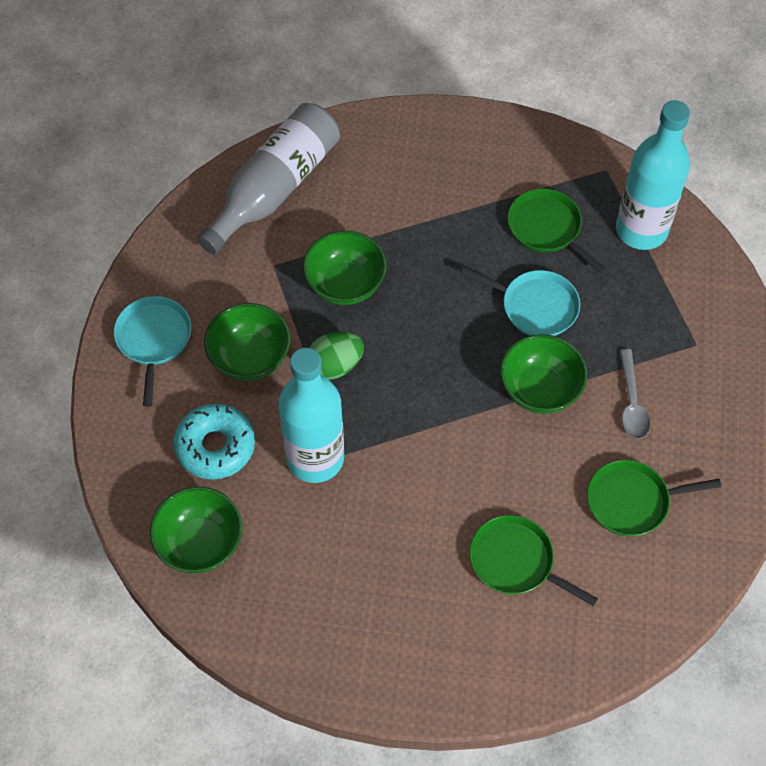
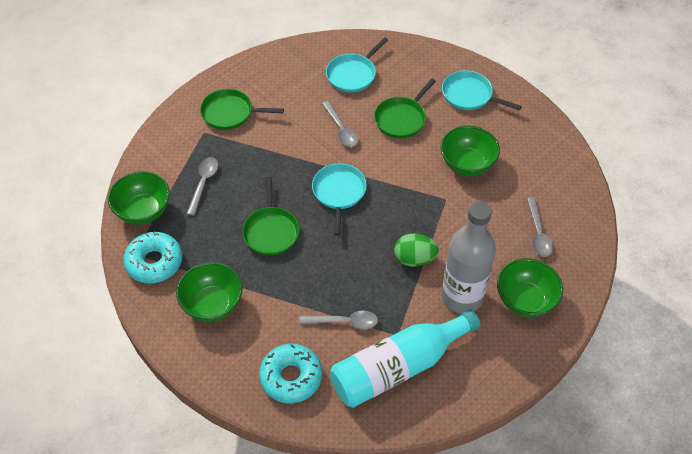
grey spoon: [619,349,650,439] = 1 -> [186,157,218,216] [299,310,378,329] [322,101,358,147] [527,197,553,257] = 4
turquoise bottle: [278,348,344,483] [616,100,690,250] = 2 -> [330,309,480,408] = 1
turquoise donut: [174,404,255,480] = 1 -> [123,232,182,284] [259,344,322,403] = 2
turquoise pan: [114,296,191,407] [461,267,580,336] = 2 -> [312,163,367,236] [326,37,388,93] [442,70,522,111] = 3

